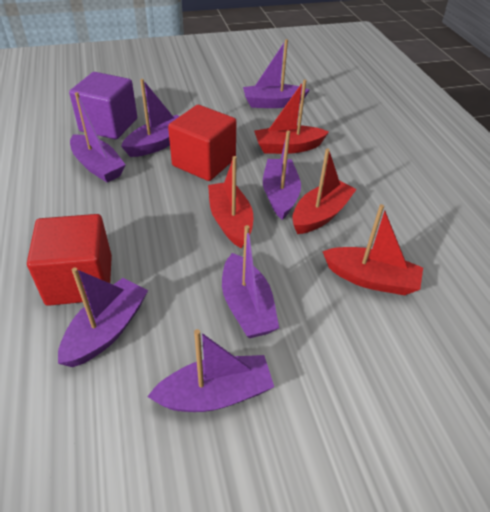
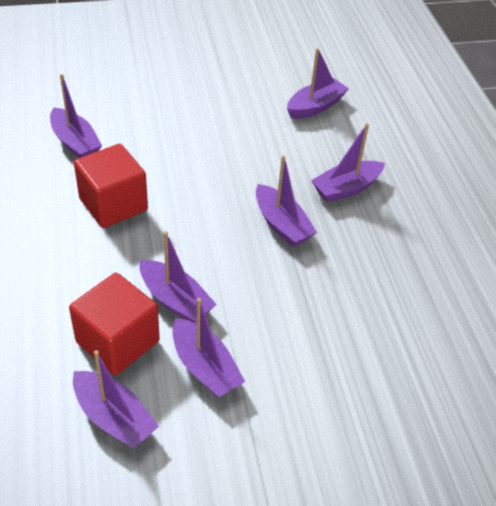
purple cube: [69,72,137,140] = 1 -> none = 0
red boat: [208,156,253,248] [254,79,329,154] [292,149,357,234] [322,204,423,295] = 4 -> none = 0

